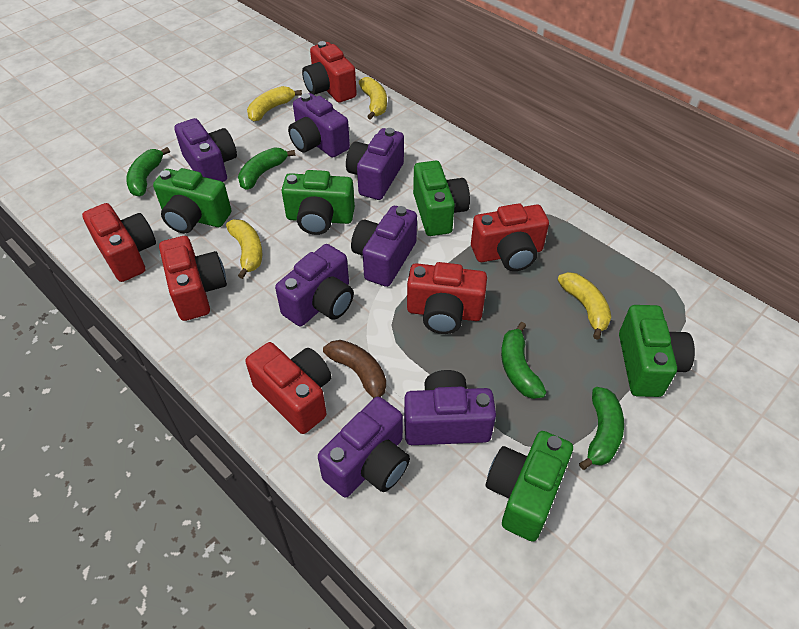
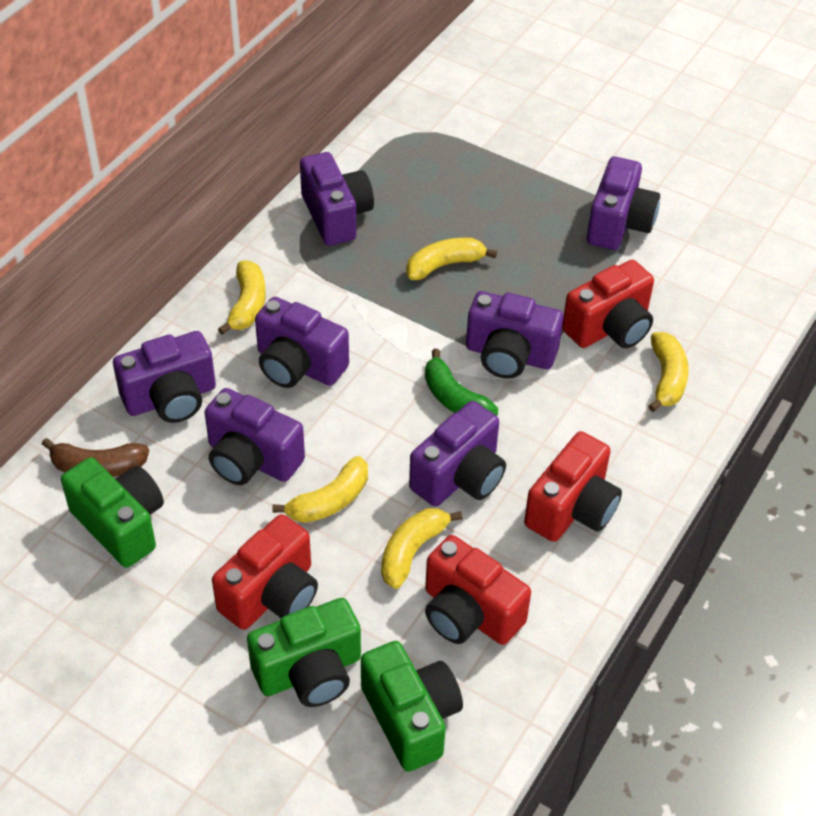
green banana: [126,147,170,197] [238,147,295,190] [501,322,546,399] [579,387,624,470] = 4 -> [425,349,498,416] = 1
green camera: [153,168,231,233] [282,170,355,235] [413,161,470,236] [486,431,573,542] [619,305,695,397] = 5 -> [61,457,164,568] [247,598,361,707] [361,641,463,772] = 3
red camera: [82,203,156,282] [159,236,227,321] [245,342,331,434] [302,41,357,103] [407,262,487,334] [471,203,549,271] = 6 -> [212,514,318,630] [425,535,531,645] [524,431,622,542] [562,260,654,348] = 4
yellow banana: [226,219,262,279] [247,86,302,121] [359,77,387,120] [558,272,611,340] = 4 -> [218,260,266,335] [272,456,368,523] [381,508,463,589] [406,238,497,280] [648,332,689,412] = 5

